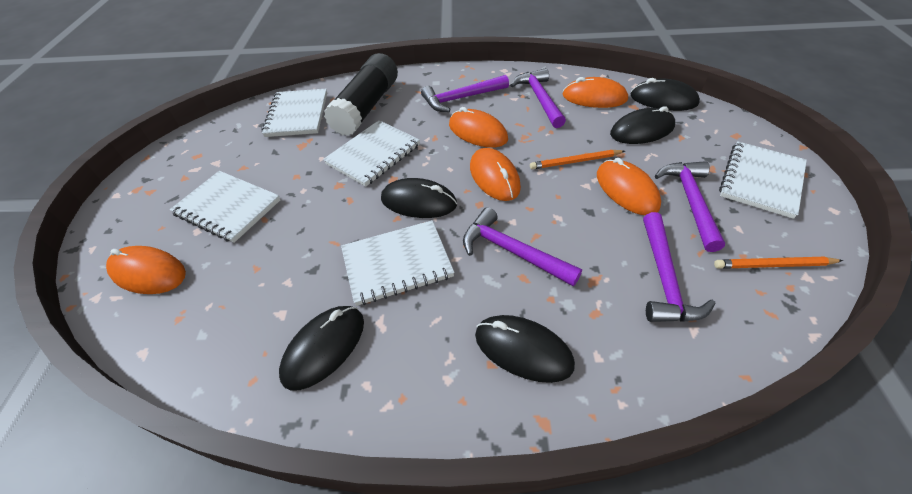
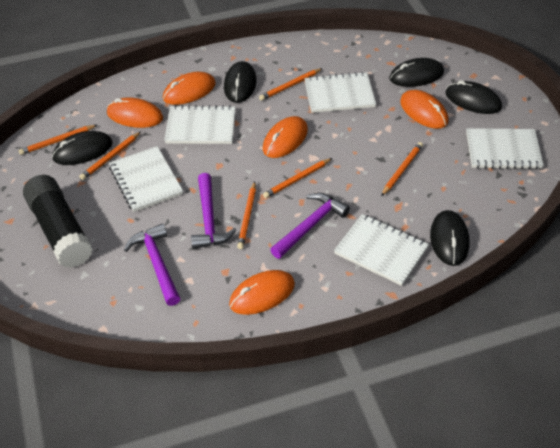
orange pencil: [530,150,625,169] [714,257,843,269] = 2 -> [18,125,97,155] [79,132,141,180] [237,181,256,249] [259,68,323,101] [263,158,332,198] [381,142,423,196] = 6
purple hammer: [421,75,509,112] [463,207,582,286] [510,68,566,128] [643,212,715,322] [655,161,725,252] = 5 -> [124,224,181,306] [191,173,236,249] [270,193,350,259] = 3

